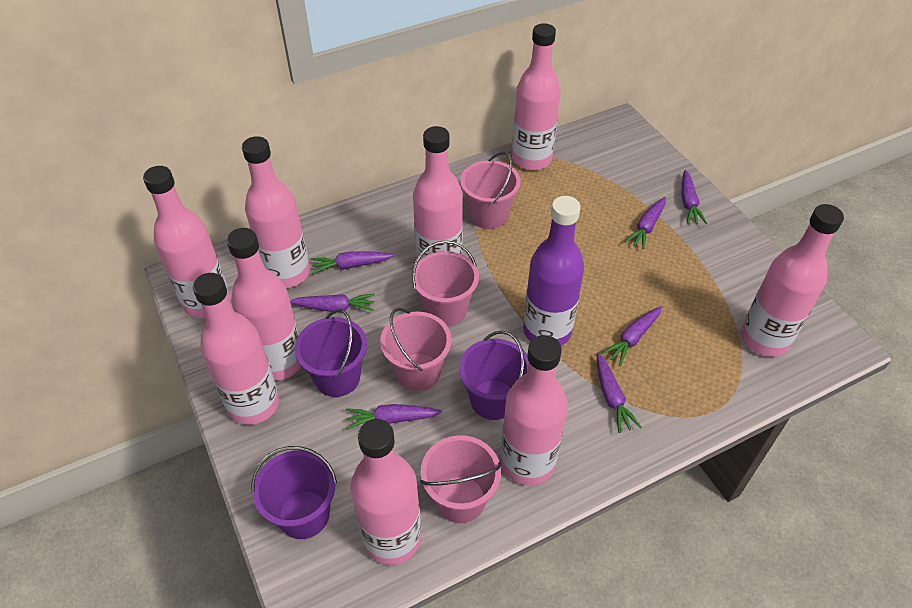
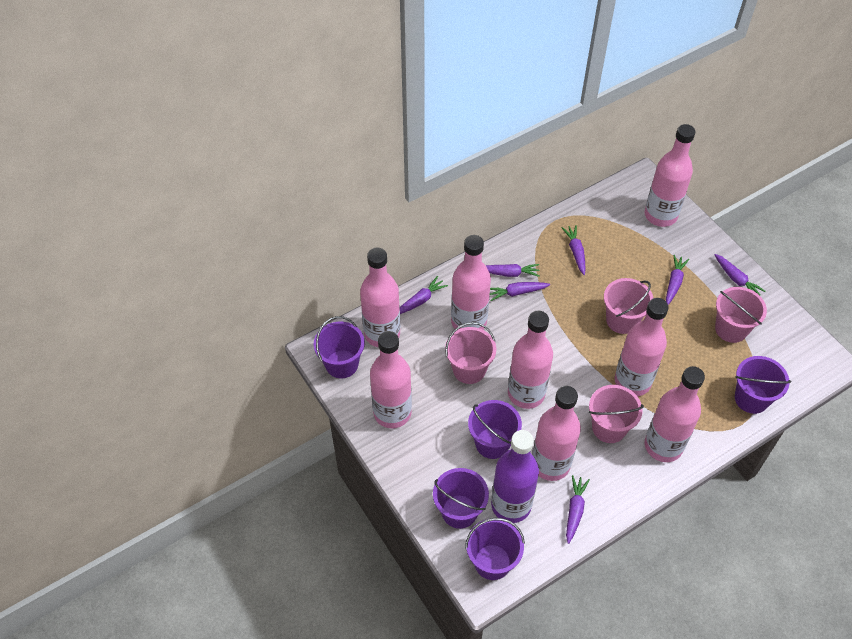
pink bottle: [143,166,230,318] [193,273,279,425] [227,228,301,380] [242,136,310,288] [350,419,421,565] [413,126,463,261] [501,335,568,486] [512,23,561,170] [741,204,844,357] = 9 -> [360,248,400,347] [370,331,412,428] [451,235,491,330] [508,311,553,409] [532,386,581,481] [615,298,669,396] [645,124,696,227] [645,366,705,462] = 8
purple bucket: [251,446,337,539] [295,309,367,397] [459,331,529,420] = 3 -> [314,316,365,378] [433,468,489,529] [465,518,525,580] [468,400,522,459] [735,356,791,414] = 5

